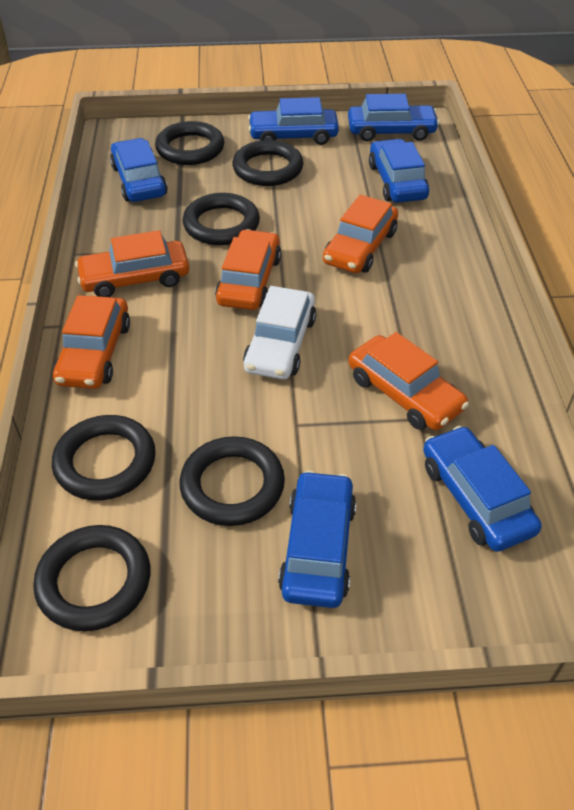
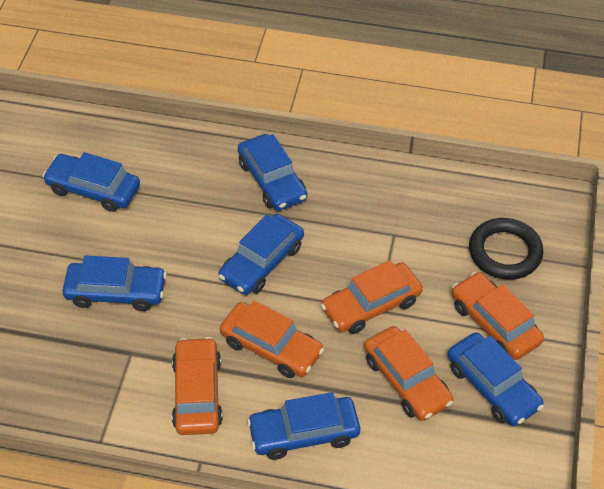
black ring: [33,525,150,631] [52,415,156,500] [155,121,224,165] [179,436,285,526] [183,193,260,245] [232,140,303,186] = 6 -> [469,218,544,280] = 1
white car: [243,286,316,379] = 1 -> none = 0

